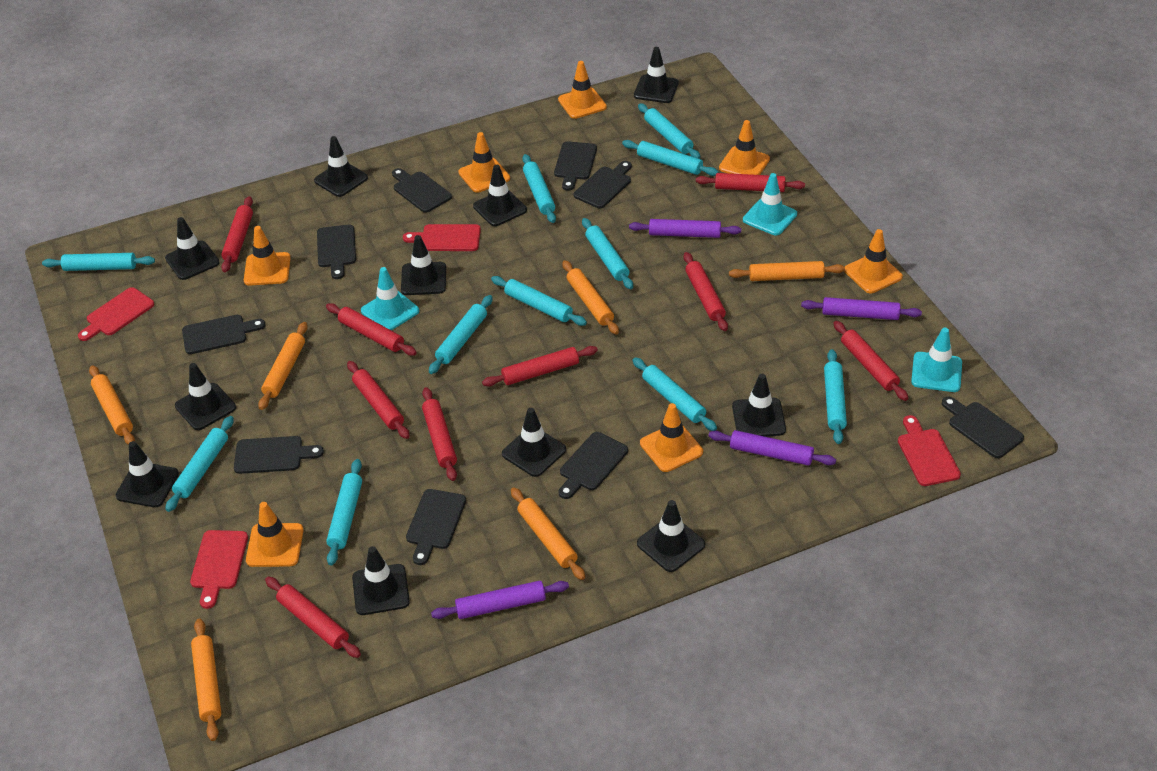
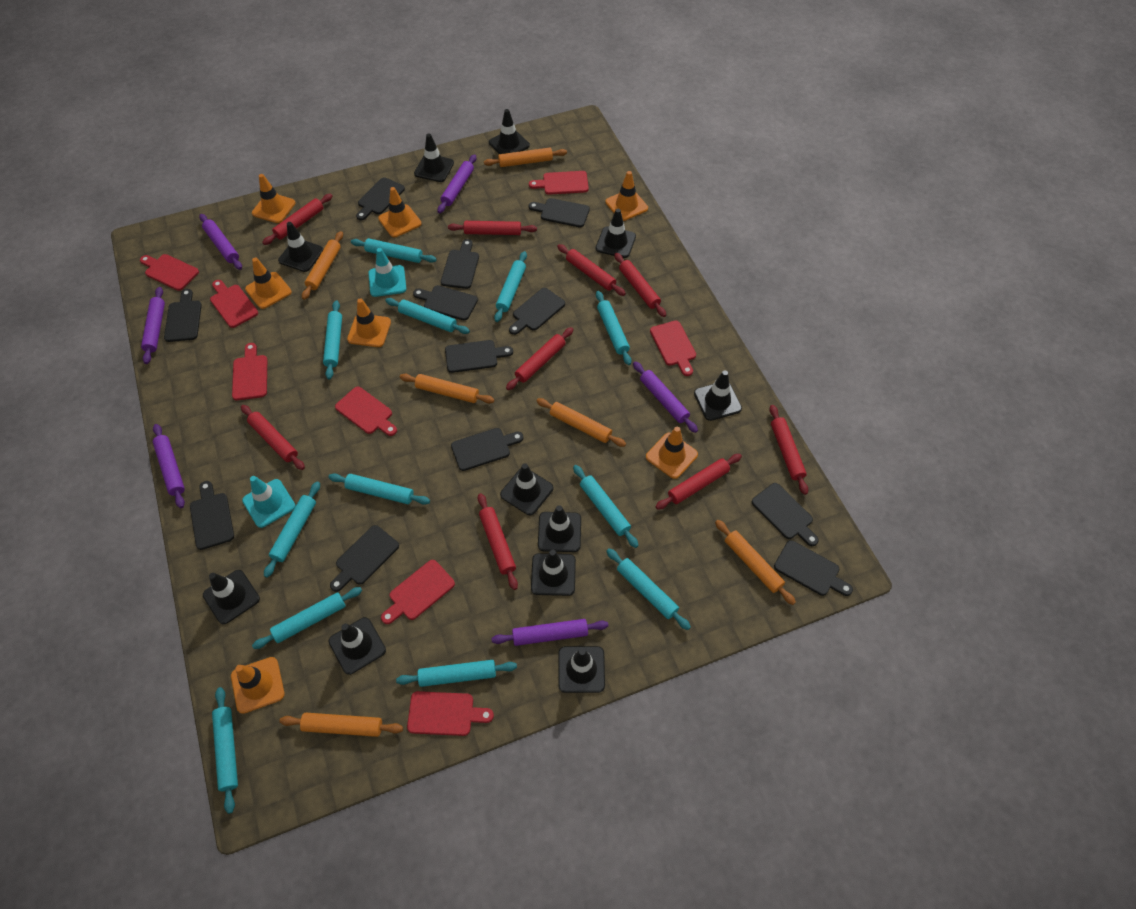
black cutting board: [182,315,266,354] [234,436,324,474] [317,225,356,279] [392,168,452,213] [406,489,466,565] [554,141,597,191] [559,432,628,499] [574,161,632,208] [942,397,1024,458] = 9 -> [164,289,202,342] [190,481,234,550] [330,525,399,592] [356,177,405,220] [413,285,478,321] [441,239,479,289] [445,340,513,373] [451,428,524,471] [509,288,565,335] [529,198,590,227] [752,483,819,546] [774,540,853,596] = 12
purple rolling pin: [431,581,569,619] [629,219,741,238] [709,430,836,466] [801,297,922,320] = 4 -> [141,287,165,364] [153,424,185,508] [199,214,242,270] [437,154,476,214] [491,619,608,646] [633,361,698,433] = 6
red cutting board: [78,287,154,341] [190,530,248,609] [403,224,481,251] [898,415,961,486] = 4 -> [140,254,199,291] [210,280,258,328] [232,343,267,400] [335,387,397,436] [381,560,455,624] [407,691,494,736] [529,171,589,195] [650,321,696,376] = 8
turquoise rolling pin: [42,253,155,271] [165,416,234,512] [326,459,362,565] [429,295,493,374] [491,276,587,326] [522,154,556,223] [582,218,633,289] [622,140,719,176] [633,357,717,431] [638,103,700,159] [824,349,847,444] = 11 -> [212,687,238,814] [252,587,362,649] [264,481,320,578] [323,300,342,380] [328,473,430,505] [351,238,437,263] [385,298,470,334] [396,660,517,687] [494,251,527,322] [573,465,639,548] [596,291,631,365] [606,548,691,630] = 12
turquoise traffic cone: [361,267,419,330] [743,173,797,235] [911,328,962,392] = 3 -> [242,476,296,528] [368,248,407,297] = 2

